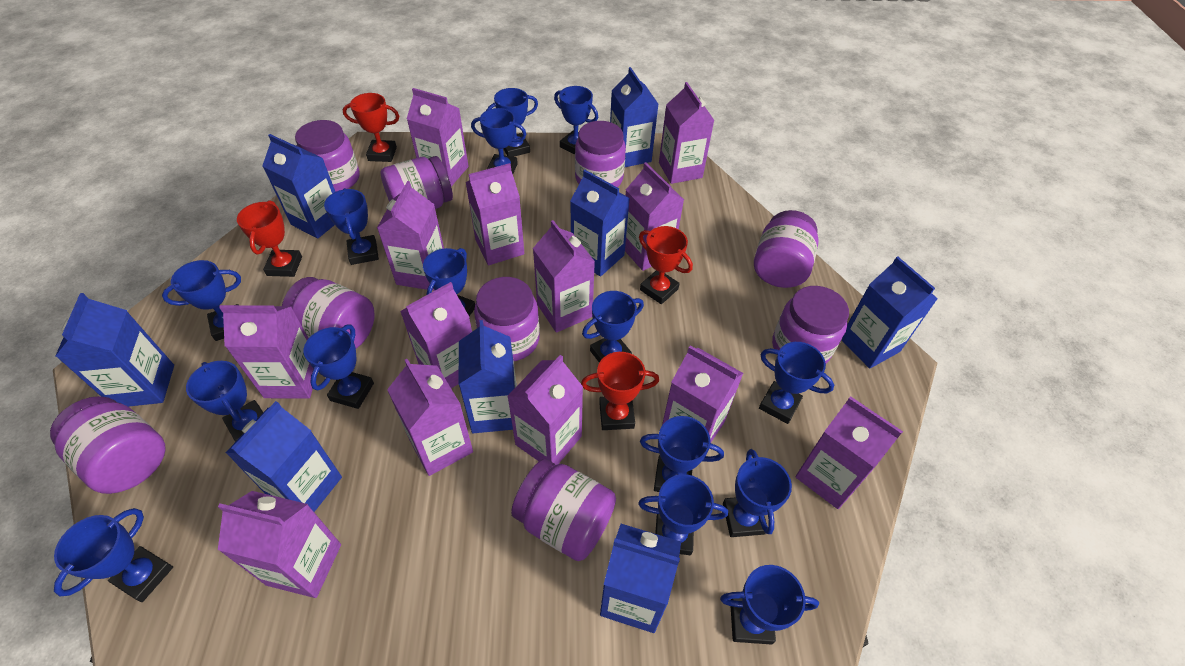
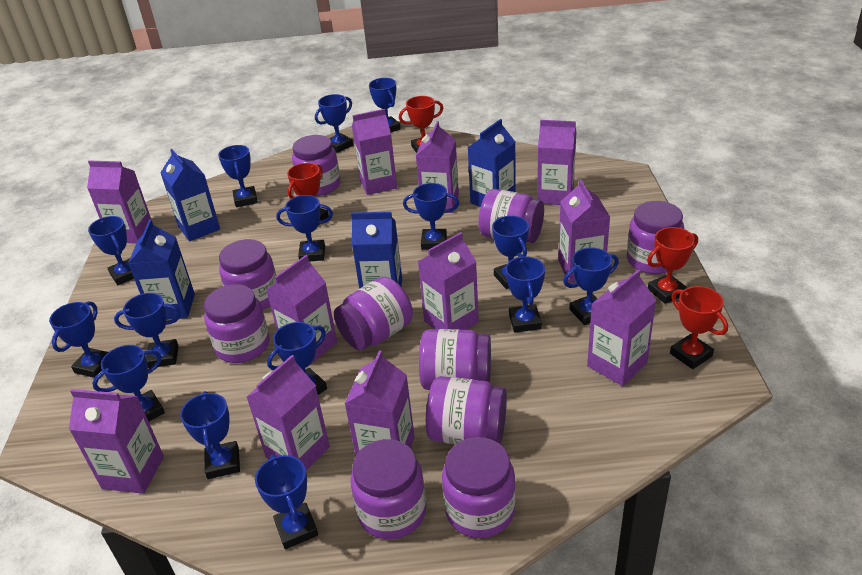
blue carton: [56,293,174,407] [226,401,342,512] [262,134,335,239] [459,320,517,433] [570,170,630,277] [600,524,681,633] [610,67,658,167] [841,257,938,369] = 8 -> [128,219,195,320] [160,149,220,241] [351,212,402,289] [468,119,516,207] = 4
purple carton: [218,491,341,598] [219,305,313,399] [377,181,444,291] [387,359,473,476] [400,282,472,388] [407,88,469,186] [465,163,524,265] [507,355,583,465] [533,220,595,333] [625,162,684,271] [659,82,715,184] [662,346,743,443] [795,396,903,509] = 13 -> [69,389,164,494] [87,161,153,244] [247,355,330,470] [266,255,337,363] [345,350,415,456] [352,109,397,195] [416,121,459,213] [418,232,479,330] [537,120,576,205] [558,179,610,283] [587,270,656,386] = 11
purple jar: [50,396,166,494] [282,277,375,349] [295,120,360,192] [380,156,453,209] [474,277,540,361] [511,459,616,561] [575,121,626,187] [754,210,819,288] [772,286,849,363] = 9 -> [204,284,269,363] [219,239,276,310] [292,135,340,196] [334,277,413,350] [350,439,426,539] [419,329,491,390] [426,376,507,444] [442,437,516,538] [479,189,544,243] [627,201,685,274] = 10

